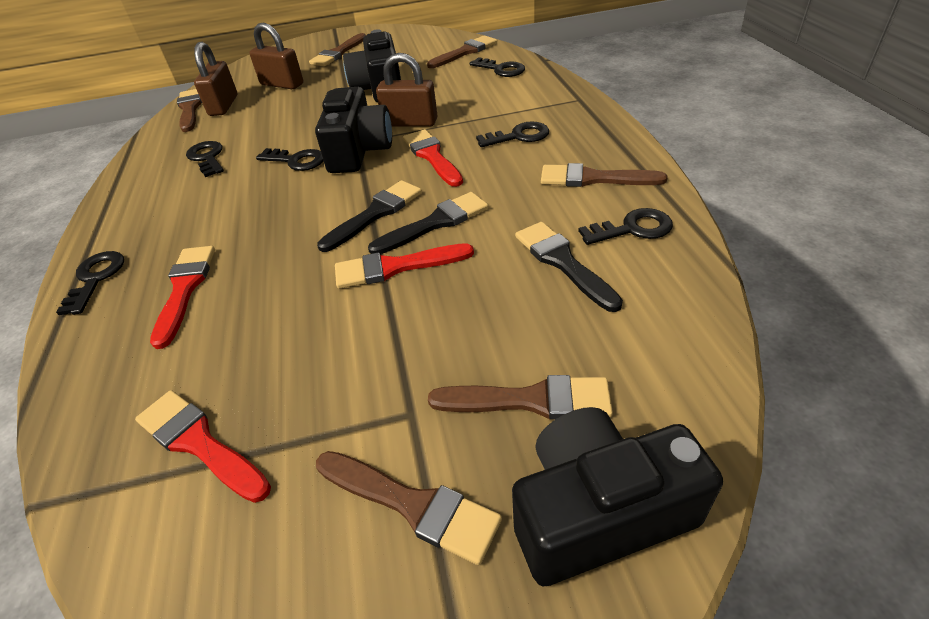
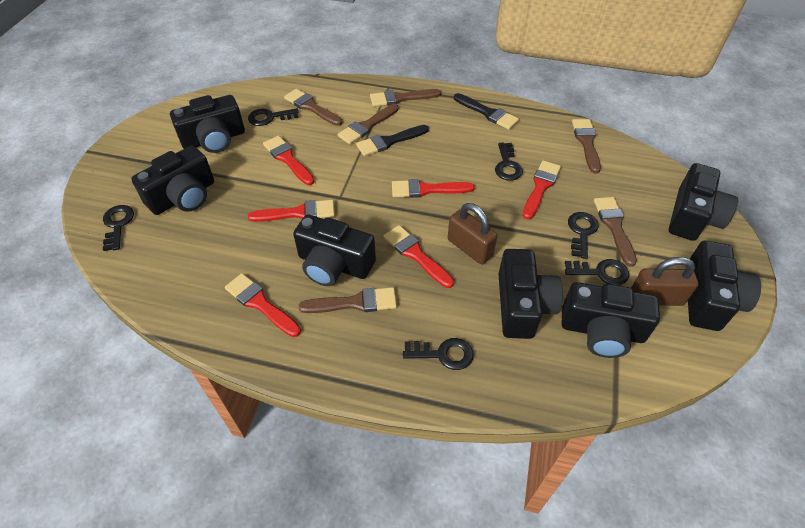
black brush: [317,180,422,252] [368,192,488,254] [515,222,623,312] = 3 -> [356,125,429,156] [454,93,519,130] = 2
black camera: [315,87,392,173] [343,30,401,102] [512,407,723,586] = 3 -> [131,146,214,215] [170,95,245,153] [293,214,376,286] [498,249,563,339] [562,282,660,358] [669,163,738,241] [688,241,761,331] = 7
brown padlock: [194,42,237,116] [249,22,303,89] [376,53,438,127] = 3 -> [448,203,497,264] [631,257,699,306] = 2
red brush: [135,390,271,503] [150,246,215,349] [335,243,474,289] [403,129,463,187] = 4 -> [225,273,301,337] [248,200,335,222] [263,136,315,185] [383,225,454,288] [392,179,475,198] [522,160,561,219] = 6

